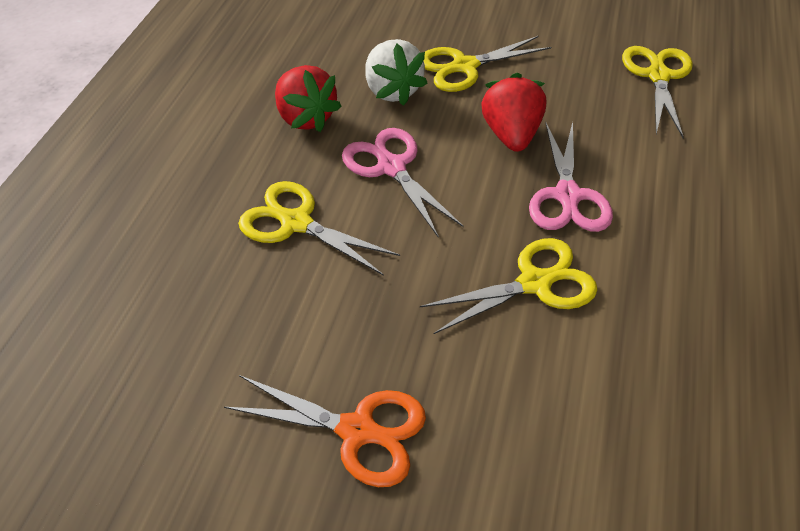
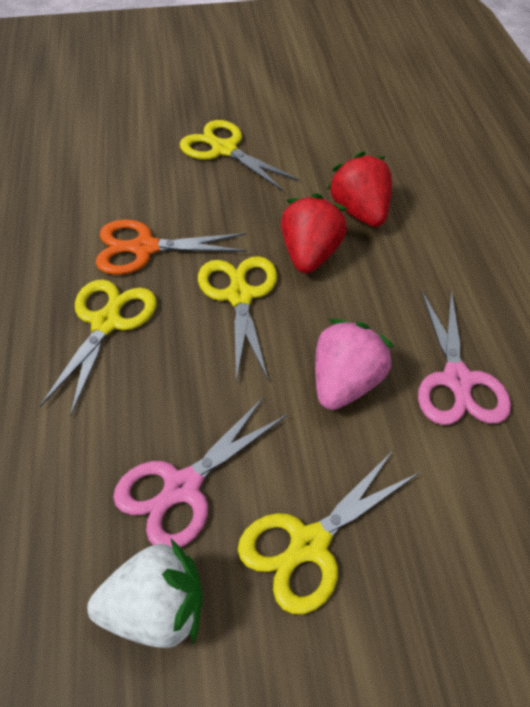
pink strawberry: none = 0 -> [315,319,394,410] = 1

